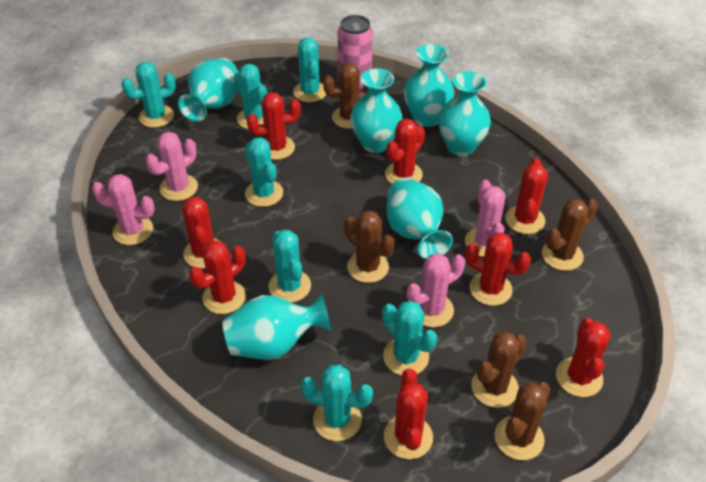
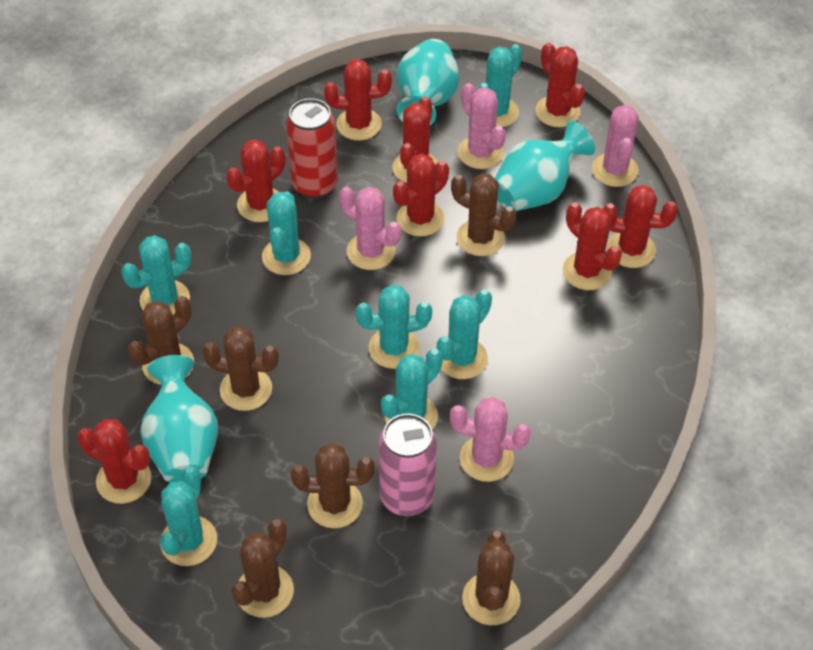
brown cactus: [323,63,369,129] [344,210,395,283] [471,331,527,408] [494,382,550,460] [542,199,598,271] = 5 -> [128,296,194,385] [202,326,279,411] [231,519,294,618] [291,443,375,528] [451,173,516,256] [462,530,521,625] = 6
red can: none = 0 -> [286,98,338,199] = 1
turquoise vase: [178,58,237,122] [222,293,332,360] [350,68,402,153] [387,178,453,259] [404,44,454,127] [438,71,491,156] = 6 -> [140,355,218,483] [396,39,459,125] [495,121,595,211] = 3

